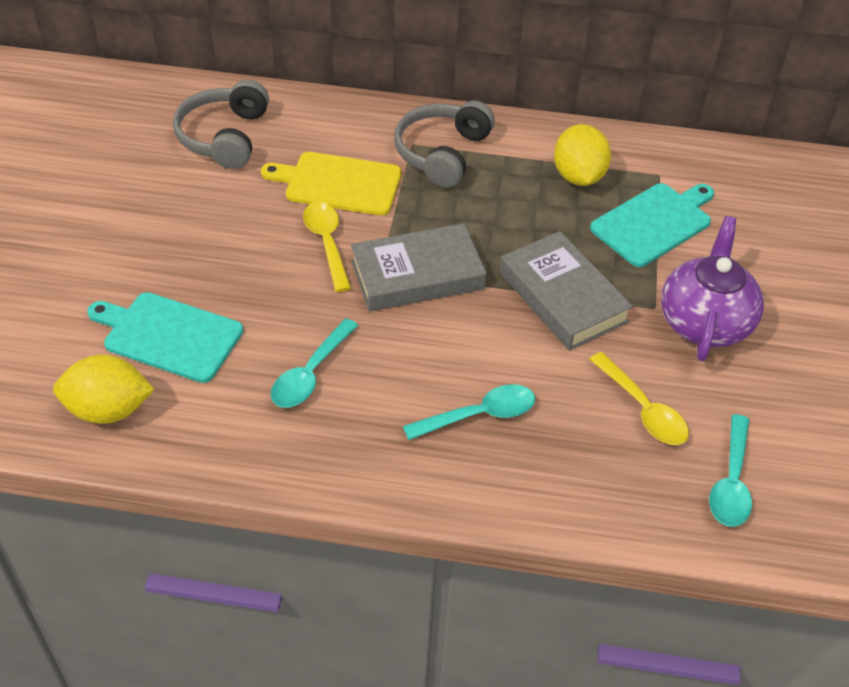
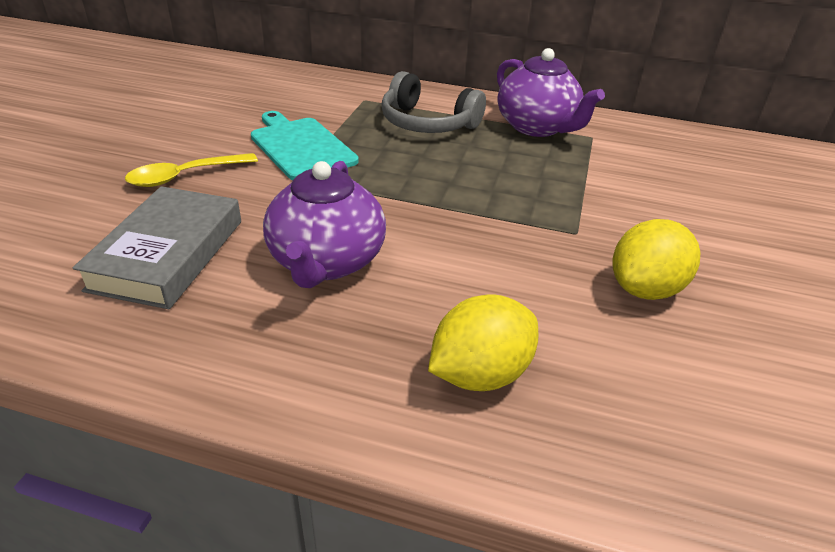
grey book: [351,223,487,312] [500,231,633,351] = 2 -> [73,186,241,309] = 1
grey headphones: [173,80,269,169] [394,100,495,188] = 2 -> [381,71,486,133] = 1
purple teapot: [661,216,764,361] = 1 -> [263,161,386,288] [497,48,605,137] = 2
turquoise cutting board: [87,292,243,383] [590,183,714,267] = 2 -> [251,111,359,180] = 1
turquoise spoon: [271,318,358,408] [403,384,535,440] [709,414,752,527] = 3 -> none = 0
yellow cutting board: [261,152,401,215] = 1 -> none = 0
yellow spoon: [303,202,351,292] [590,352,689,445] = 2 -> [125,153,258,187] = 1

